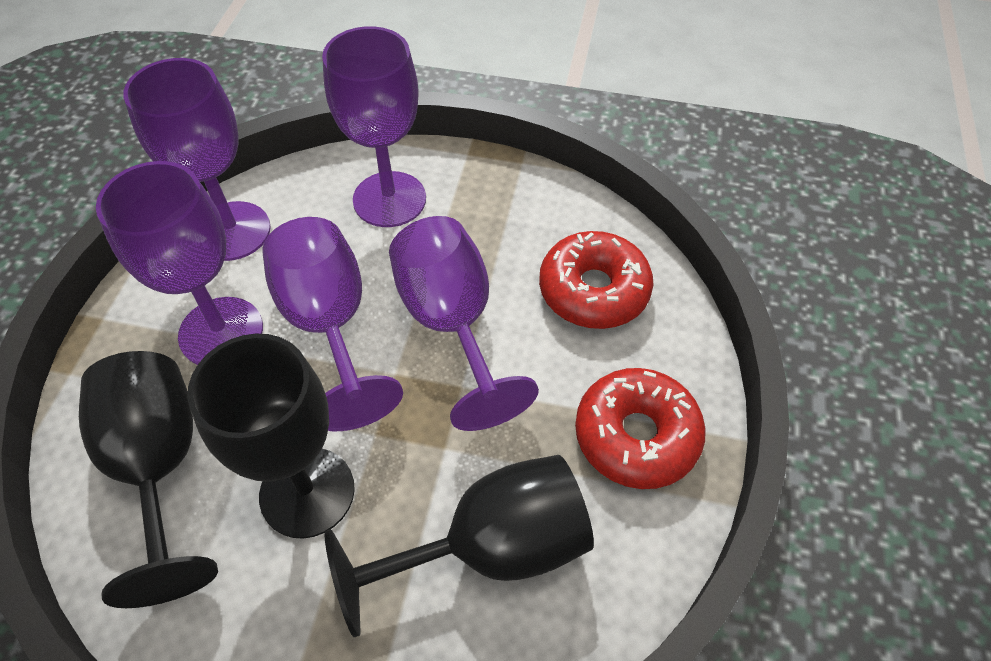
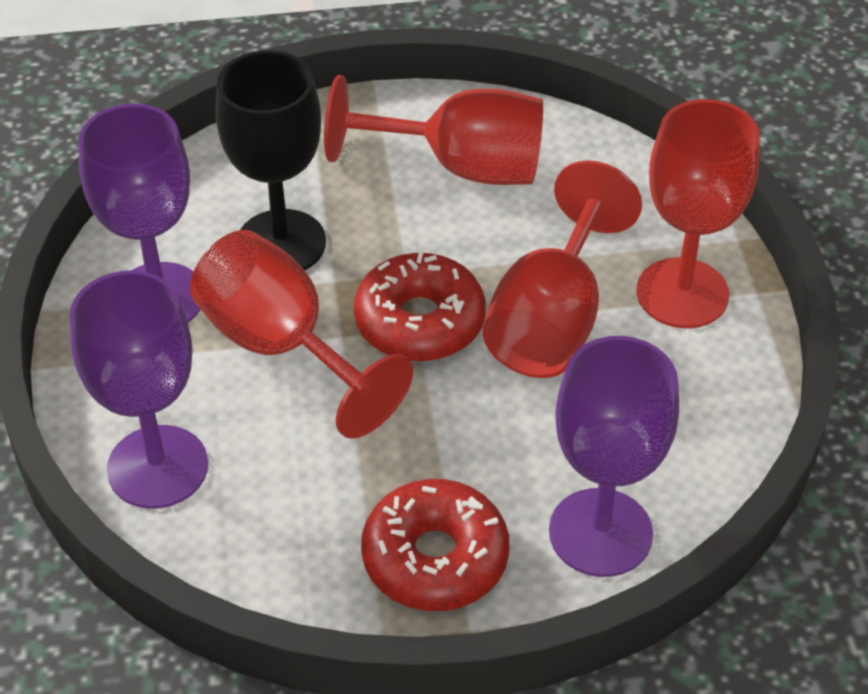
black goblet: [79,351,218,608] [187,334,355,539] [325,455,594,637] = 3 -> [216,50,326,270] = 1
purple goblet: [96,161,263,365] [123,58,271,261] [262,217,403,431] [322,26,426,227] [389,216,539,431] = 5 -> [69,270,208,509] [78,104,201,322] [549,336,679,577] = 3
red goblet: none = 0 -> [190,230,413,439] [324,75,543,185] [482,160,642,378] [637,99,760,328] = 4

